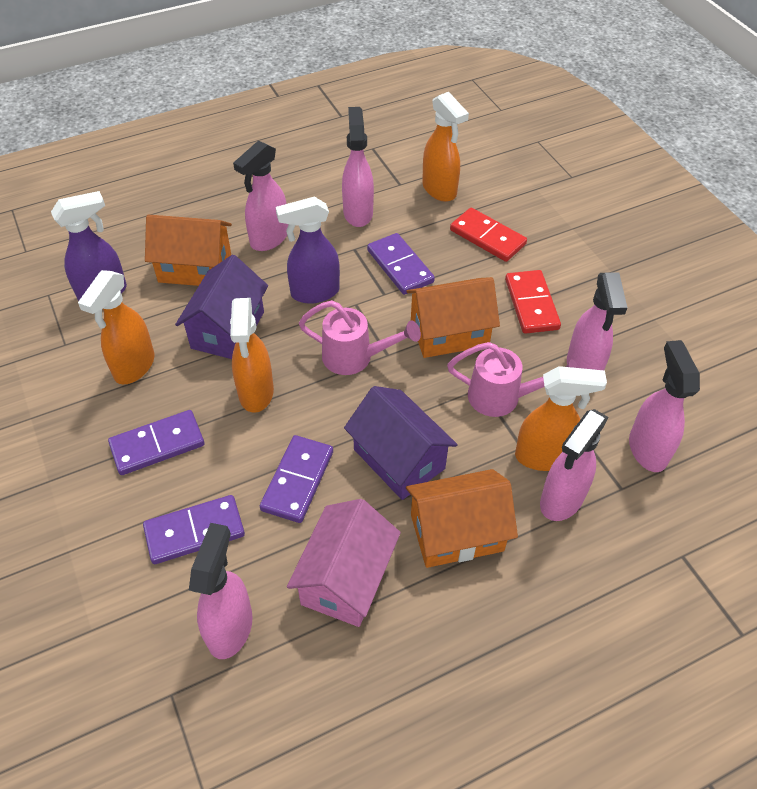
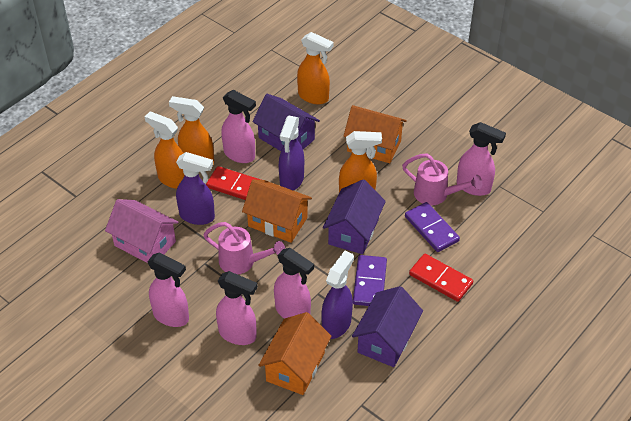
pink spray bottle: [189,523,253,659] [233,140,288,251] [342,107,374,227] [540,409,608,521] [567,272,627,370] [629,340,700,472] = 6 -> [147,253,189,327] [216,271,258,345] [221,90,256,163] [274,248,314,319] [457,122,506,196] = 5
purple domino: [108,410,204,475] [143,495,245,564] [260,435,333,523] [367,233,435,295] = 4 -> [353,255,387,306] [405,202,460,252] = 2
purple house: [175,255,268,359] [344,386,458,500] = 2 -> [252,94,320,151] [323,179,386,254] [352,286,423,367] = 3
purple spray bottle: [51,191,127,301] [276,197,340,304] = 2 -> [176,152,215,225] [279,115,304,190] [321,250,354,339] = 3

